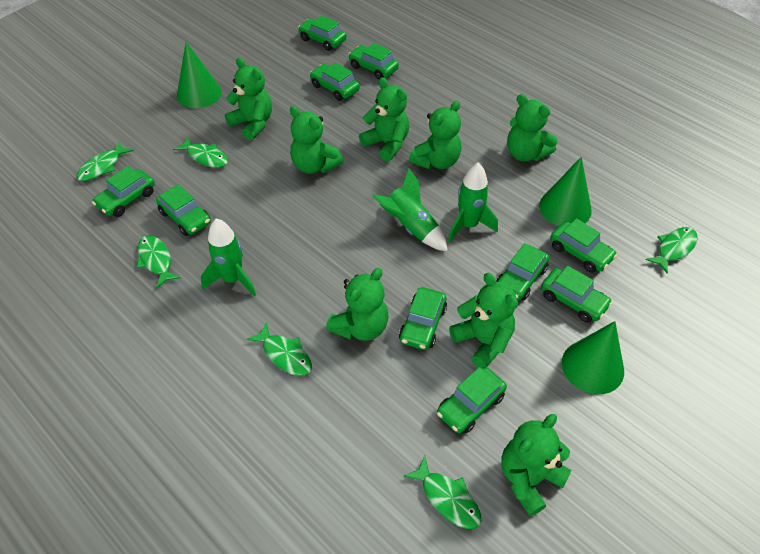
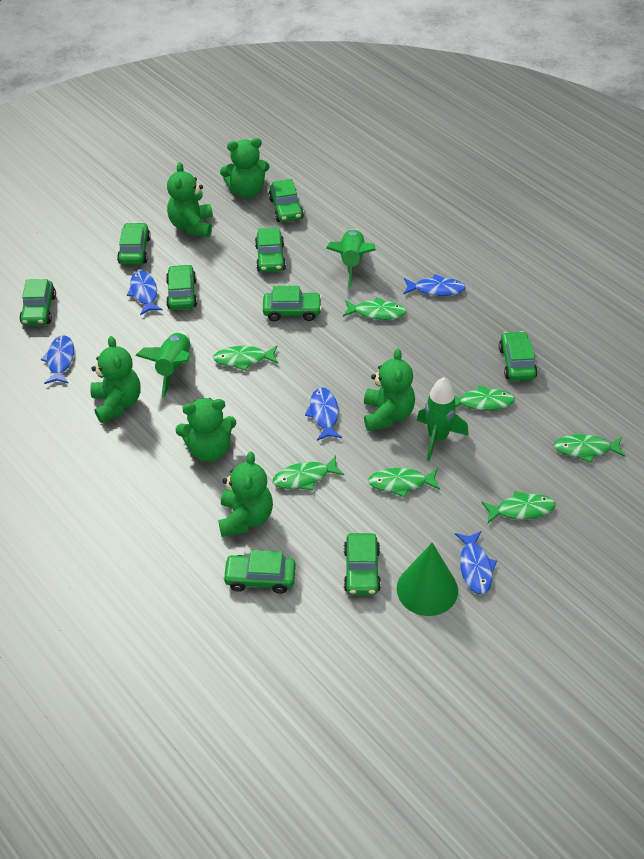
blue fish: none = 0 -> [41,335,74,384] [127,271,163,315] [305,387,342,441] [404,274,466,296] [455,531,497,594] = 5
green car: [92,166,155,217] [156,184,211,236] [298,16,346,51] [310,63,360,101] [348,43,399,80] [399,287,447,350] [437,367,507,434] [496,243,549,301] [541,266,612,323] [550,218,617,273] = 10 -> [19,279,56,326] [117,223,151,265] [166,264,197,310] [223,550,296,594] [255,227,286,272] [263,286,322,321] [269,179,304,222] [344,533,381,595] [499,331,538,381] = 9
green cone: [177,42,222,108] [539,157,592,226] [562,321,624,394] = 3 -> [397,543,458,616] = 1
green fish: [76,141,134,181] [137,235,181,289] [173,137,228,168] [247,322,312,376] [403,456,481,529] [645,227,698,274] = 6 -> [213,346,279,371] [273,456,344,490] [343,297,407,320] [368,468,440,497] [455,385,515,411] [481,491,556,523] [554,434,626,463] = 7
green teddy bear: [225,58,272,140] [290,106,344,174] [326,268,389,341] [359,77,409,161] [409,100,462,169] [449,273,518,368] [501,414,571,516] [507,94,557,162] = 8 -> [90,336,141,423] [167,162,213,237] [176,398,236,462] [218,452,273,537] [220,138,269,198] [364,348,415,431] = 6

